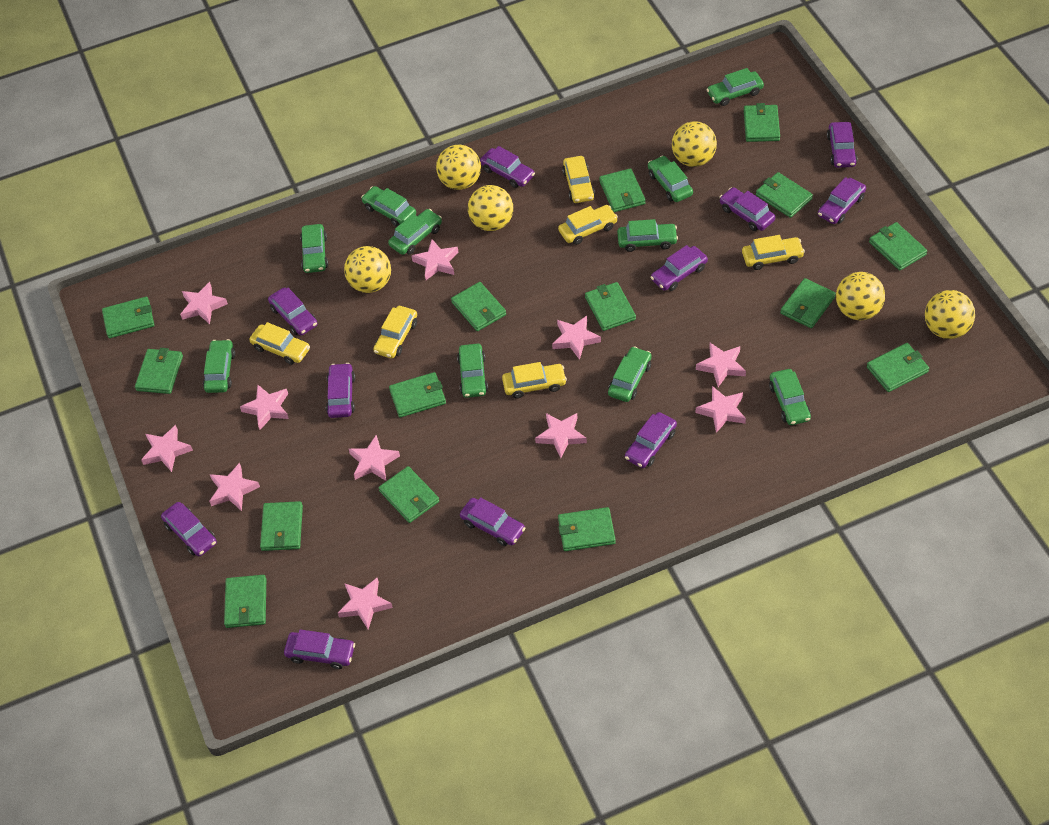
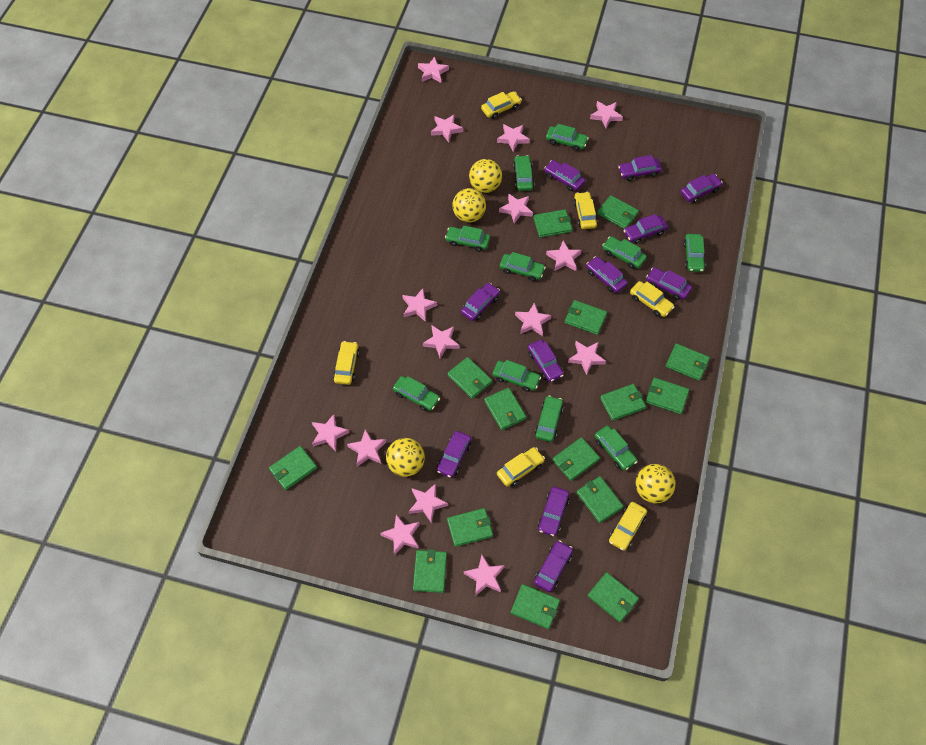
pink star: [141,425,193,472] [180,282,228,324] [209,463,260,511] [240,385,289,430] [338,578,393,630] [349,435,400,481] [412,239,459,280] [535,413,587,458] [552,316,601,360] [696,343,746,387] [696,386,746,433] = 11 -> [312,414,349,451] [347,429,386,467] [380,515,420,555] [402,289,437,322] [409,483,448,523] [418,56,449,83] [423,325,460,359] [431,114,463,142] [464,555,505,596] [497,124,530,152] [499,193,533,224] [515,302,552,336] [546,241,582,272] [568,341,606,375] [590,101,623,128] = 15
yellow ball: [344,246,391,293] [436,145,481,190] [468,185,513,231] [672,121,717,167] [836,272,885,320] [925,290,975,339] = 6 -> [386,438,425,477] [452,188,486,222] [469,159,502,193] [636,464,676,504] = 4

